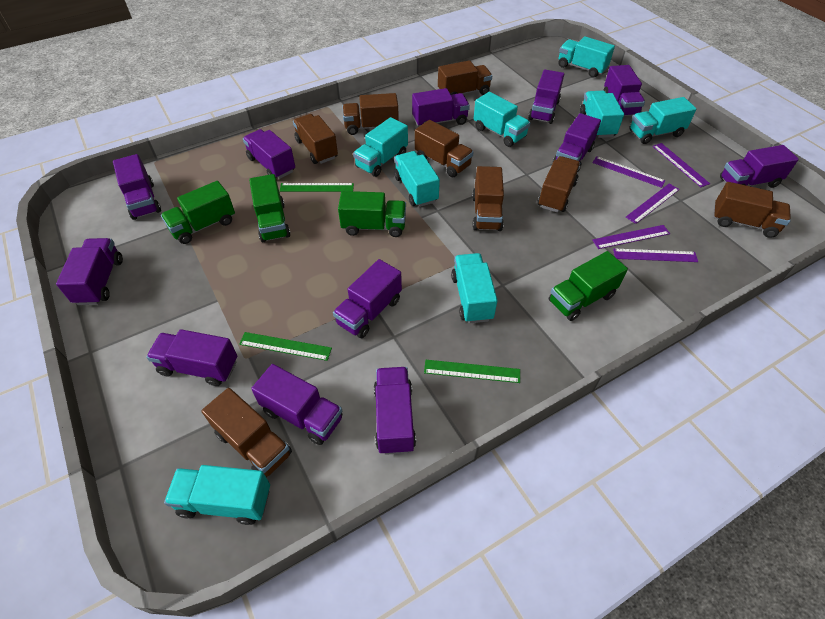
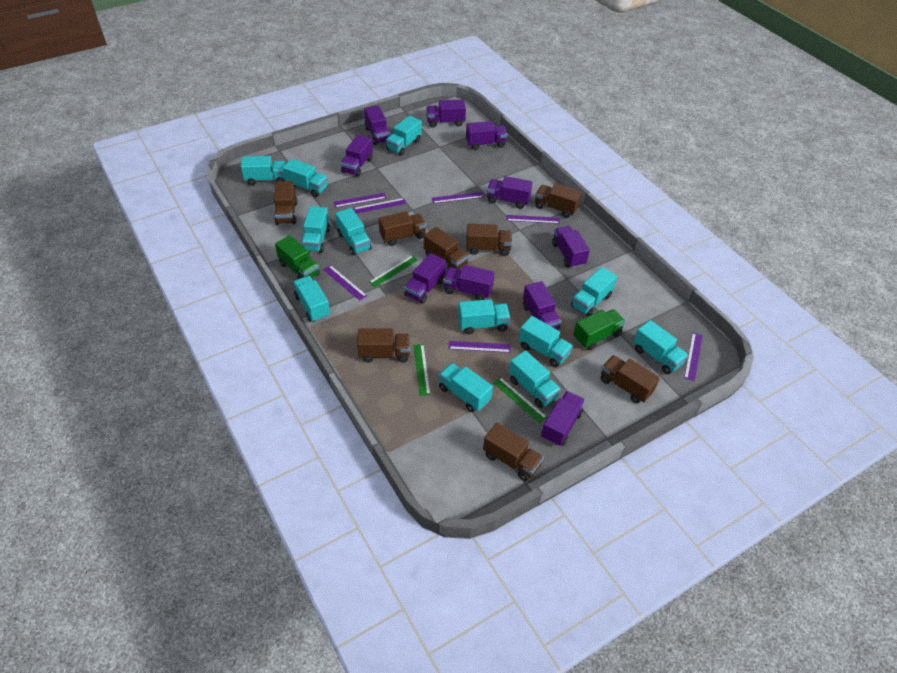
green truck: [161,181,235,244] [249,174,290,242] [338,191,406,237] [549,251,628,321] = 4 -> [275,235,320,279] [573,309,626,350] = 2
purple ruler: [592,156,665,188] [593,225,670,249] [613,248,698,262] [626,184,680,224] [652,143,710,187] = 5 -> [323,265,367,301] [333,193,386,208] [353,198,406,214] [432,192,484,204] [449,341,511,353] [507,215,560,224] [684,333,703,381] = 7
purple truck: [56,238,123,305] [113,154,161,220] [146,329,237,386] [243,129,295,179] [251,364,342,445] [333,259,402,338] [374,367,416,455] [412,88,470,127] [528,69,564,124] [553,113,601,173] [603,65,645,116] [720,145,799,188] = 12 -> [341,135,373,177] [364,105,390,145] [404,253,446,304] [426,100,466,128] [443,265,495,300] [466,121,507,150] [487,176,533,209] [523,281,561,330] [541,391,585,446] [552,226,590,268] = 10
turquoise truck: [164,465,270,525] [353,117,408,177] [394,151,440,207] [451,253,498,323] [473,92,530,147] [558,36,615,78] [580,90,624,138] [629,97,697,144] = 8 -> [241,156,286,185] [282,159,328,197] [293,276,330,322] [301,206,330,253] [335,208,372,255] [386,116,422,155] [438,363,493,412] [458,299,510,334] [509,350,561,408] [519,316,573,367] [571,267,617,316] [633,320,688,374] = 12

